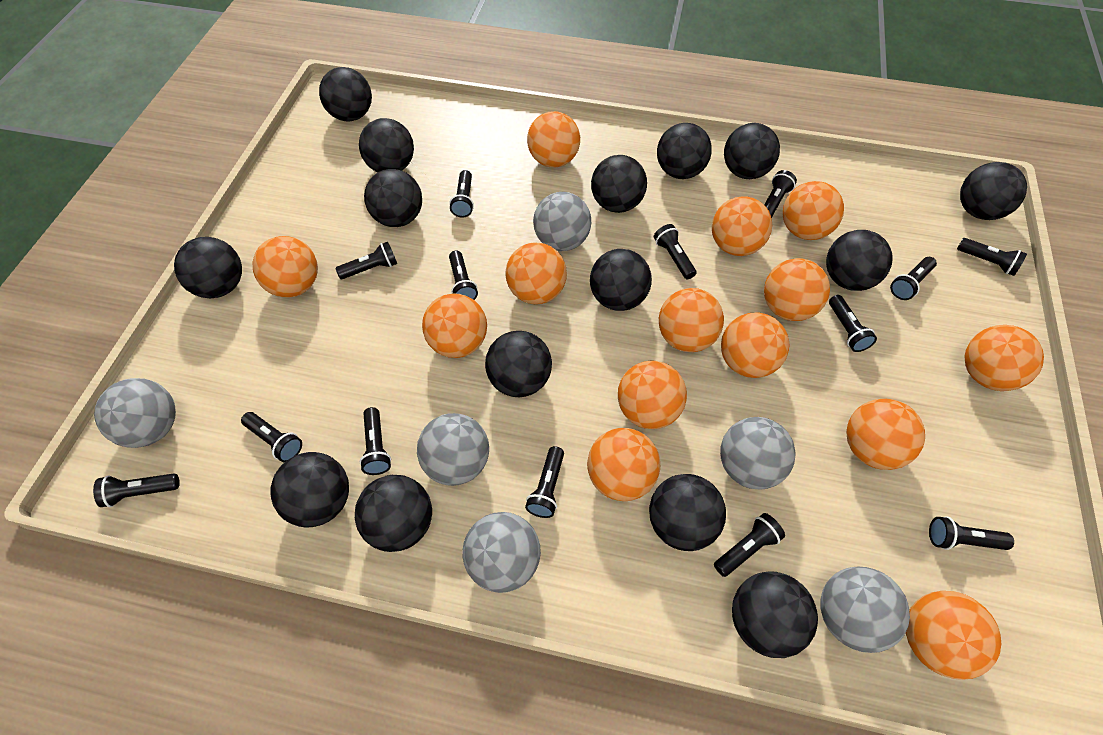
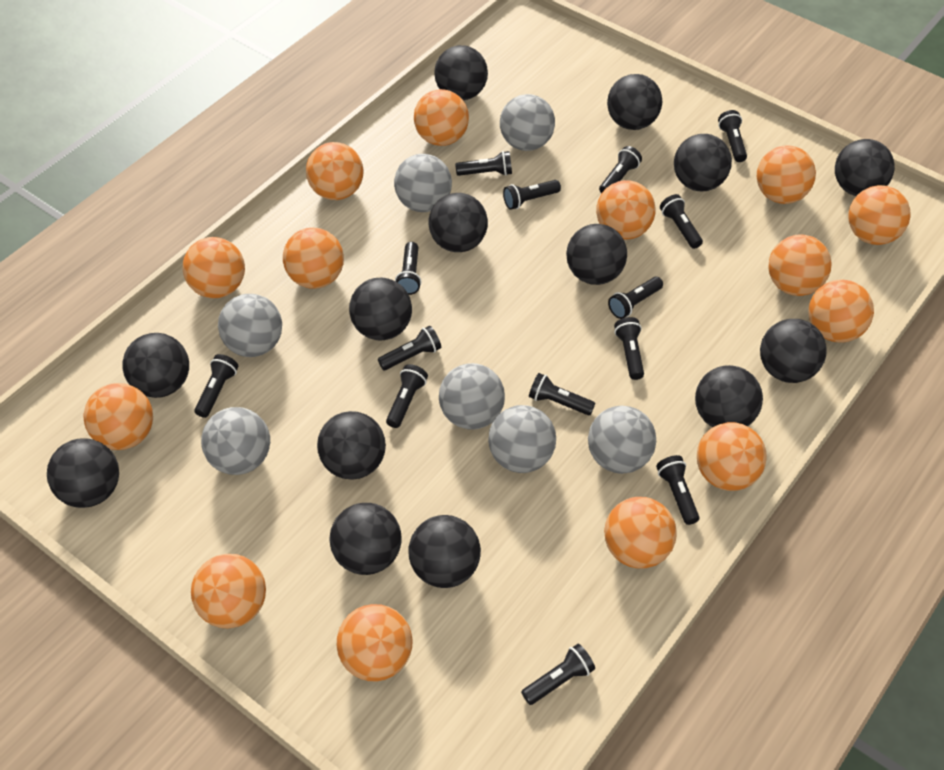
black ball: [174,237,242,298] [270,452,349,527] [319,67,372,121] [355,475,432,552] [359,118,414,172] [364,169,422,227] [485,331,552,397] [590,249,652,311] [591,155,647,213] [649,474,726,551] [657,123,712,179] [724,123,780,179] [732,571,818,658] [826,230,893,291] [960,162,1027,220] = 15 -> [47,439,119,508] [123,333,189,398] [317,411,386,480] [329,503,402,575] [349,278,412,341] [409,515,481,588] [428,193,488,252] [434,45,488,100] [566,224,627,285] [607,74,662,130] [674,134,732,191] [695,365,763,427] [760,319,826,383] [835,139,895,196] = 14
grey ball: [94,378,176,448] [417,413,489,486] [462,512,541,593] [533,192,591,251] [720,417,796,490] [820,567,910,653] = 6 -> [201,407,270,475] [218,294,282,357] [394,154,452,212] [439,363,505,430] [488,405,556,473] [500,94,555,151] [588,406,656,474] = 7

